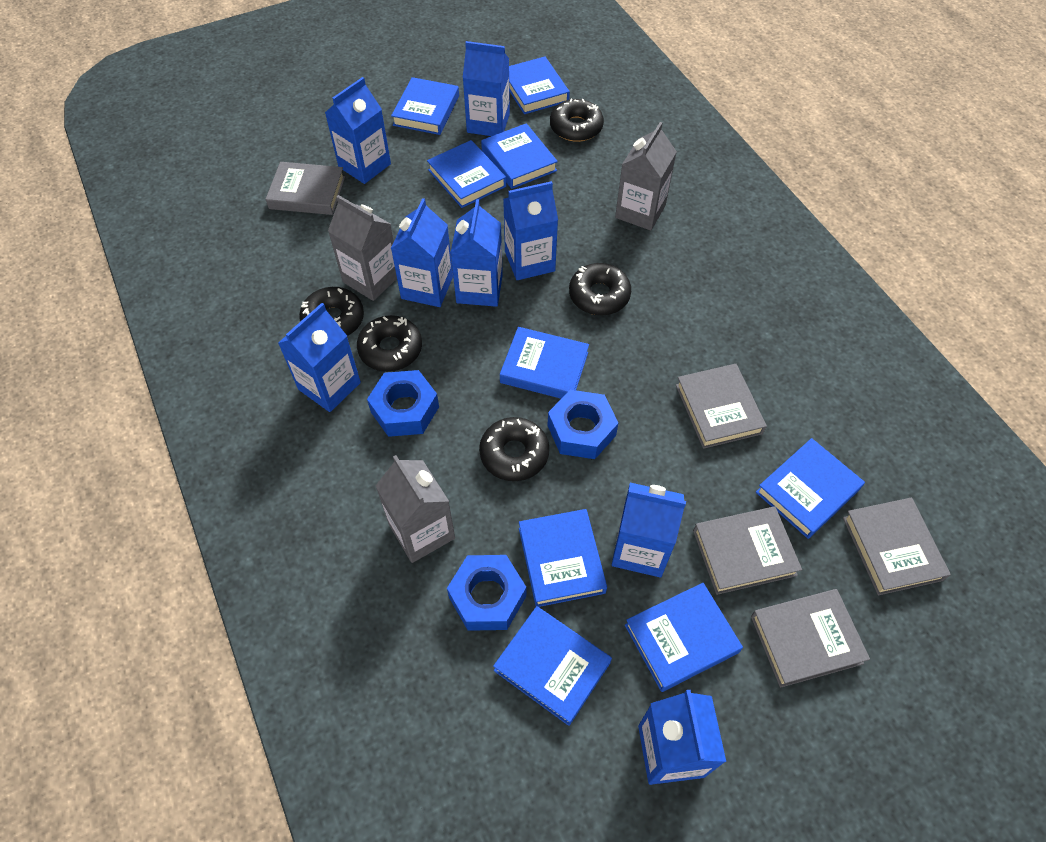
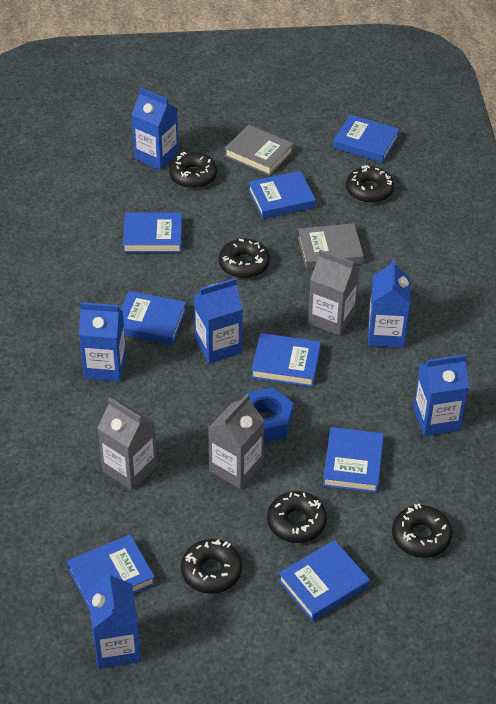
black donut: [299,287,364,336] [357,315,422,372] [479,417,549,481] [550,99,604,142] [569,263,631,315] = 5 -> [169,152,217,189] [181,539,242,594] [219,239,270,279] [267,491,327,543] [346,165,394,203] [392,504,452,558] = 6
blue book: [391,77,459,135] [427,140,506,208] [481,123,558,189] [493,606,612,726] [500,327,589,399] [509,56,570,114] [519,509,607,607] [625,583,743,692] [756,438,865,539] = 9 -> [67,534,155,610] [120,291,186,345] [123,212,182,253] [248,171,316,219] [251,333,321,387] [278,540,370,621] [323,427,384,493] [333,115,399,163] = 8
blue carton: [278,303,361,412] [325,77,391,184] [391,198,453,307] [451,199,503,307] [463,41,510,136] [503,181,558,280] [612,483,686,577] [638,690,726,785] = 8 -> [79,302,126,382] [87,570,141,669] [131,87,179,170] [194,278,243,363] [368,258,410,348] [414,354,469,436] = 6
blue nut: [367,370,439,437] [447,555,526,631] [547,390,618,459] = 3 -> [244,387,293,442] = 1
grey book: [265,162,345,215] [676,364,767,449] [693,507,802,595] [751,589,870,688] [843,498,951,595] = 5 -> [224,124,294,176] [298,223,364,269] = 2

